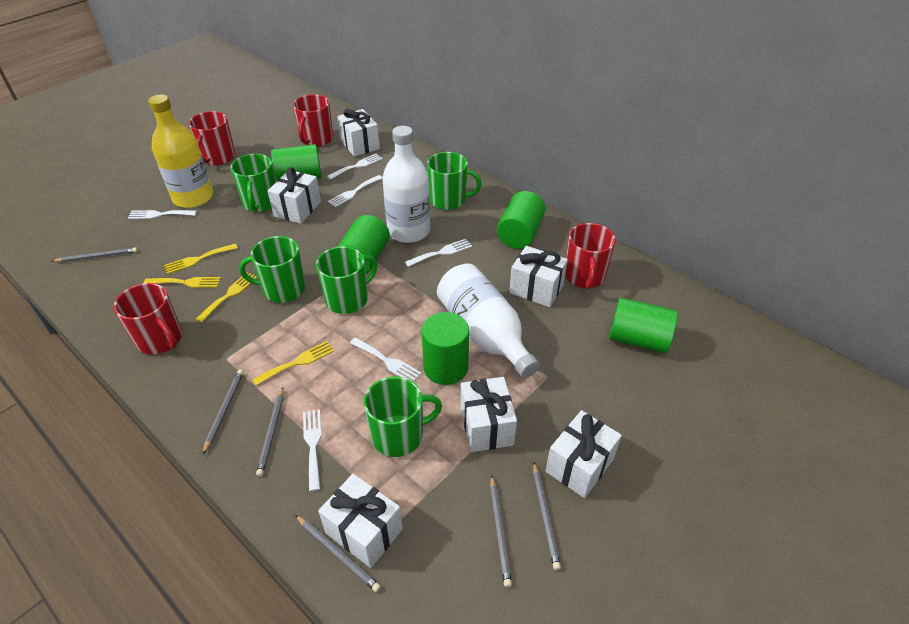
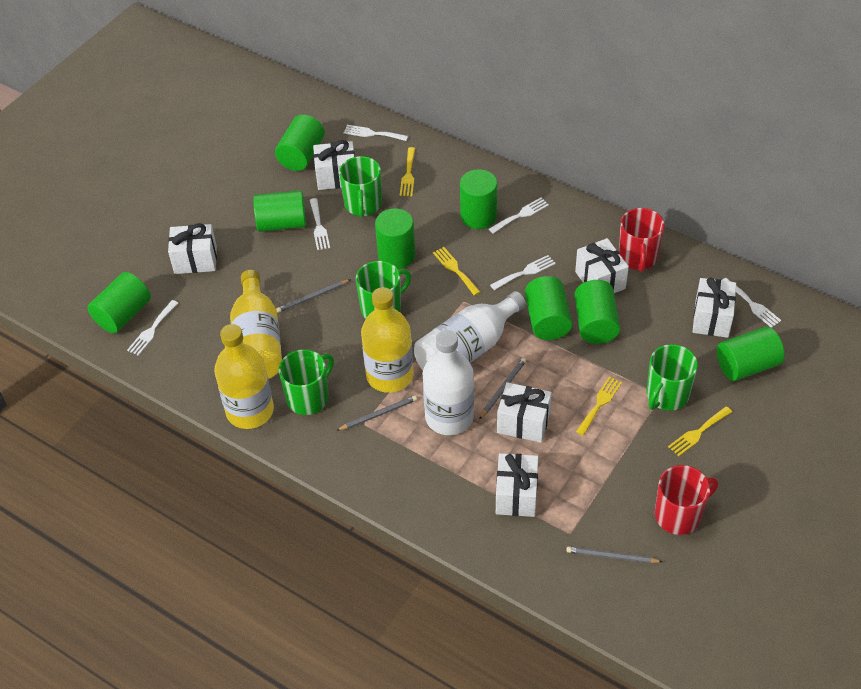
green cylinder: [271,144,322,181] [338,215,390,274] [422,312,469,385] [497,191,545,249] [609,298,678,353] = 5 -> [87,272,151,333] [253,190,306,232] [275,115,325,171] [375,208,415,269] [460,169,497,229] [525,276,572,340] [574,280,620,344] [717,326,785,381] = 8
green mug: [230,154,276,212] [239,236,306,303] [316,246,377,314] [364,377,442,457] [427,152,482,210] = 5 -> [279,349,334,415] [339,156,382,218] [356,261,411,319] [647,344,698,411] = 4
grey pencil: [52,247,138,262] [203,370,244,454] [256,387,284,476] [295,515,381,592] [490,475,512,587] [533,462,561,570] = 6 -> [276,279,351,313] [336,395,417,431] [479,358,526,419] [566,546,663,563] = 4
red mug: [114,283,182,354] [189,111,236,165] [293,94,333,147] [565,223,616,289] = 4 -> [619,208,665,272] [655,465,718,535] = 2
yellow bottle: [148,95,213,208] = 1 -> [214,324,274,429] [230,270,282,379] [361,287,414,393] = 3

